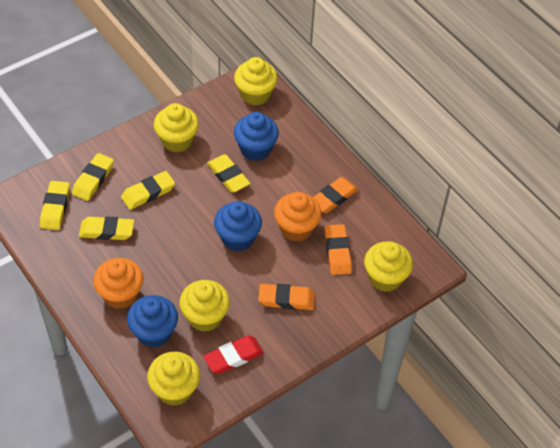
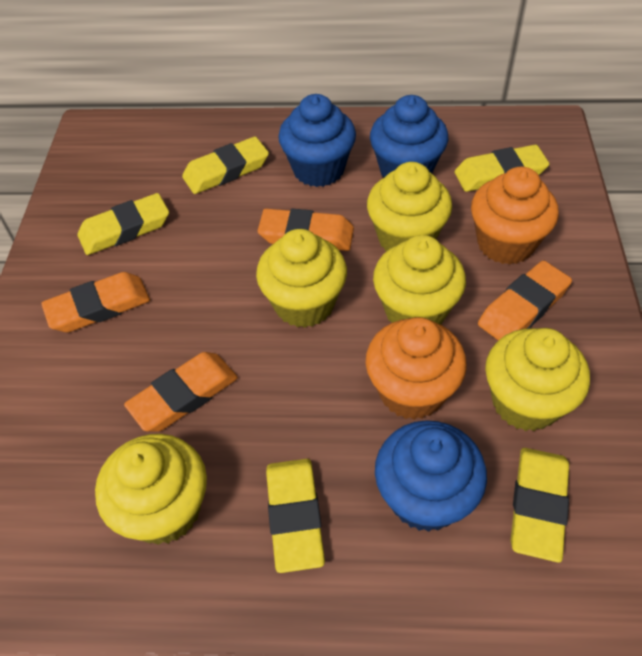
orange eraser: [258,284,315,310] [313,177,358,213] [325,224,352,275] = 3 -> [42,272,150,332] [124,352,238,431] [258,209,354,251] [478,260,572,340] = 4
red eraser: [203,336,264,374] = 1 -> none = 0

